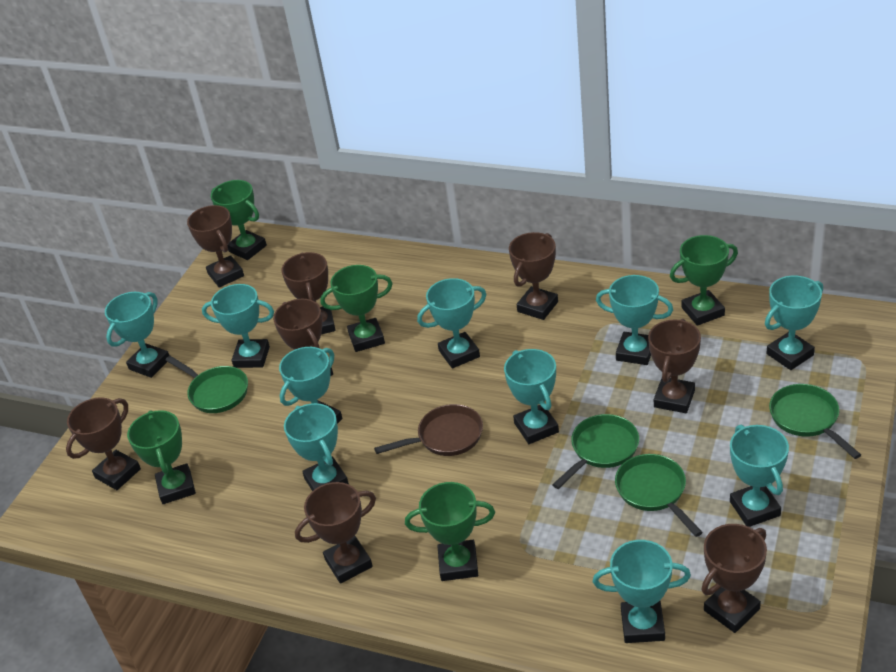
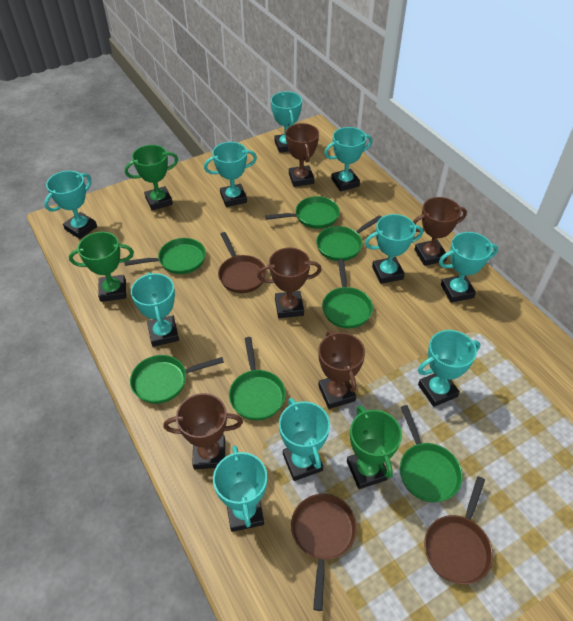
brown pan: [374,404,483,456] = 1 -> [218,232,267,293] [291,494,357,611] [424,476,493,584] = 3
brown trophy: [66,397,141,490] [187,205,244,288] [273,299,333,376] [281,252,336,334] [295,482,376,584] [509,232,558,320] [648,319,701,413] [701,524,767,633] = 8 -> [163,393,243,469] [257,248,322,318] [286,123,319,187] [318,330,365,409] [413,197,467,266] = 5
green pan: [165,356,248,413] [552,414,639,489] [615,454,703,537] [769,384,861,459] = 4 -> [124,238,206,274] [130,355,224,404] [229,337,286,420] [265,196,340,229] [316,215,382,261] [322,259,373,329] [400,405,463,502] = 7
green trophy: [127,410,196,504] [211,180,267,260] [320,265,393,352] [405,482,495,581] [670,235,738,326] = 5 -> [69,232,134,302] [125,145,178,211] [347,405,402,489] = 3

